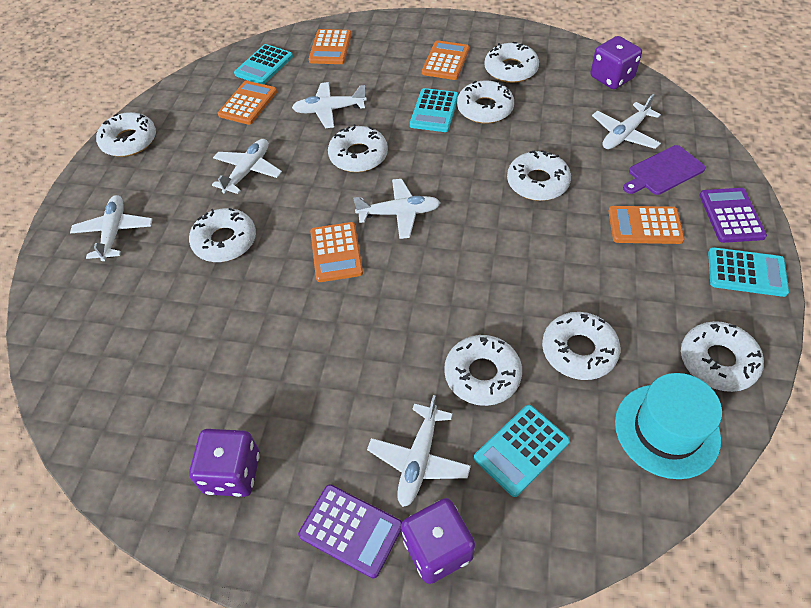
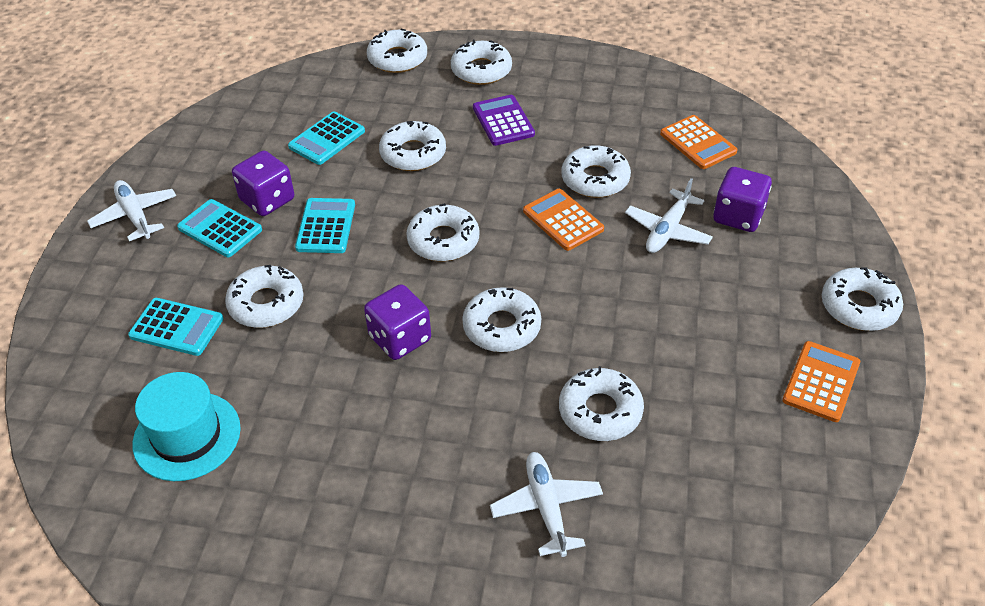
orange calculator: [218,81,277,125] [309,29,352,64] [310,222,363,282] [422,40,469,80] [608,206,685,244] = 5 -> [523,189,604,251] [660,115,738,169] [782,341,860,422] = 3
purple calculator: [298,484,402,578] [700,188,767,243] = 2 -> [473,95,535,146] = 1
purple cutting board: [623,145,706,195] = 1 -> none = 0
white plane: [70,195,153,261] [212,139,282,194] [292,82,367,128] [353,179,441,239] [367,395,471,507] [592,94,661,149] = 6 -> [87,180,176,241] [490,452,603,557] [625,178,713,253] = 3

